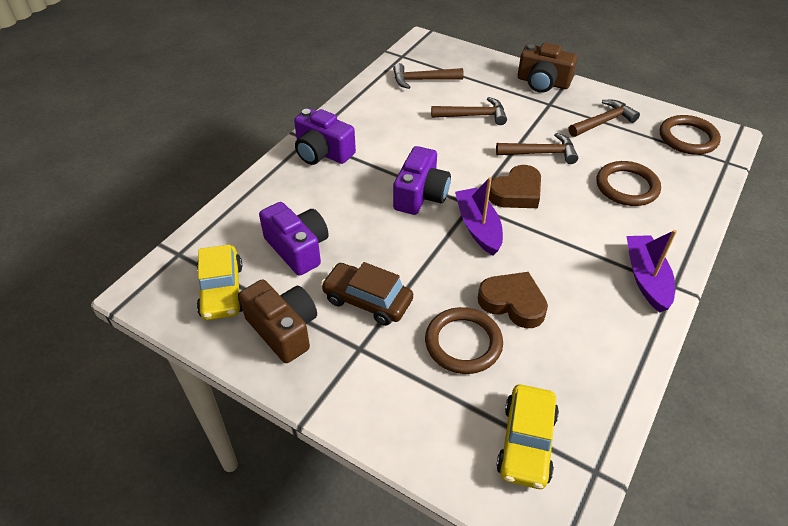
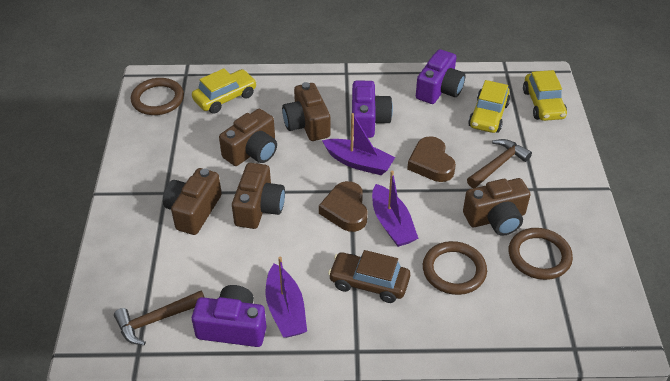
brown camera: [239,279,317,363] [518,43,577,93] = 2 -> [163,168,222,235] [219,109,277,166] [232,163,285,229] [282,82,330,141] [463,178,530,236] = 5
brown hammer: [393,63,464,89] [431,97,507,125] [496,133,578,164] [569,100,640,137] = 4 -> [114,291,205,345] [467,139,532,188] = 2
purple boat: [455,177,503,255] [627,230,677,313] = 2 -> [266,256,307,338] [322,113,395,175] [372,171,418,247] = 3
yellow car: [197,245,243,320] [496,385,559,489] = 2 -> [192,68,257,114] [468,80,510,133] [523,70,567,121] = 3

